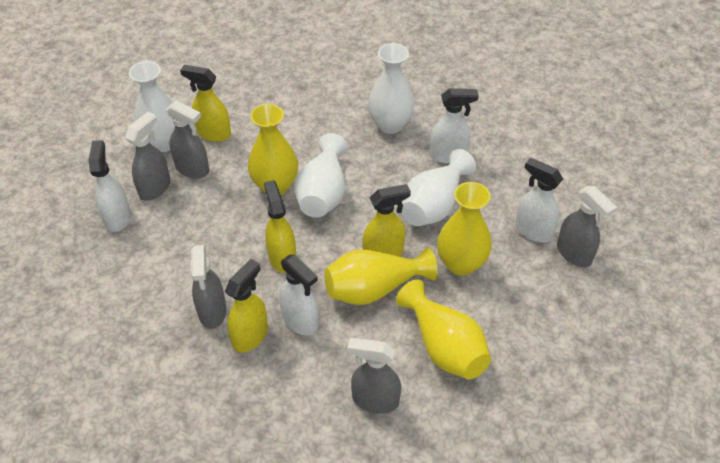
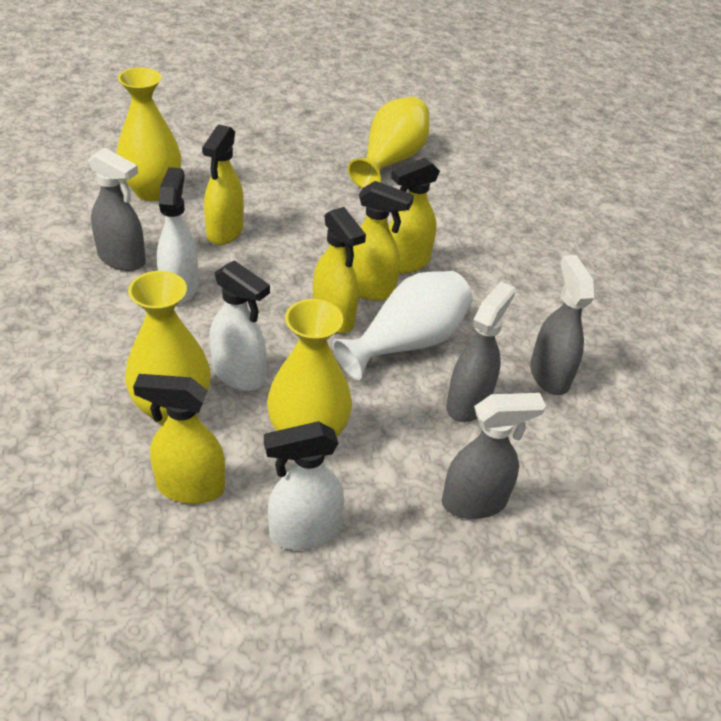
grey spray bottle: [125,112,170,201] [166,100,209,178] [191,245,227,329] [347,338,401,414] [557,186,617,267] = 5 -> [88,148,146,271] [442,393,546,519] [446,282,515,422] [530,255,596,395] = 4
white spray bottle: [89,140,130,232] [279,255,319,336] [430,88,479,163] [516,158,563,243] = 4 -> [157,167,199,304] [210,260,270,391] [264,422,344,550] = 3
white vase: [129,61,175,152] [294,133,348,218] [368,43,415,134] [401,149,476,226] = 4 -> [332,271,473,380] = 1
yellow spray bottle: [180,65,231,142] [225,259,268,353] [264,180,296,273] [363,184,411,257] = 4 -> [133,374,225,504] [202,125,244,245] [313,207,366,333] [352,181,414,301] [389,158,440,274] = 5

